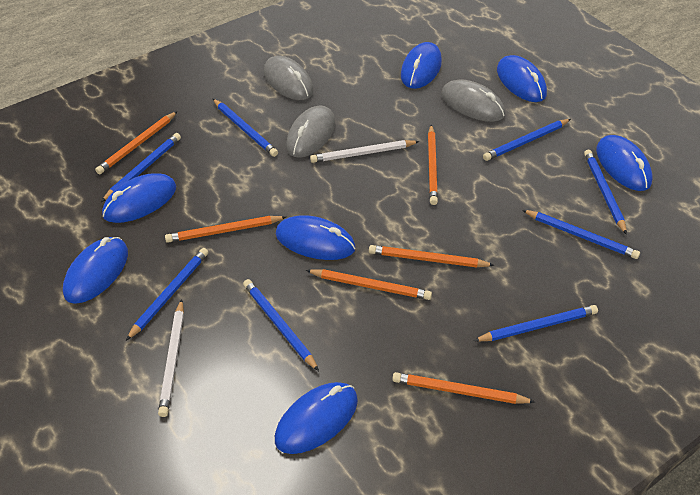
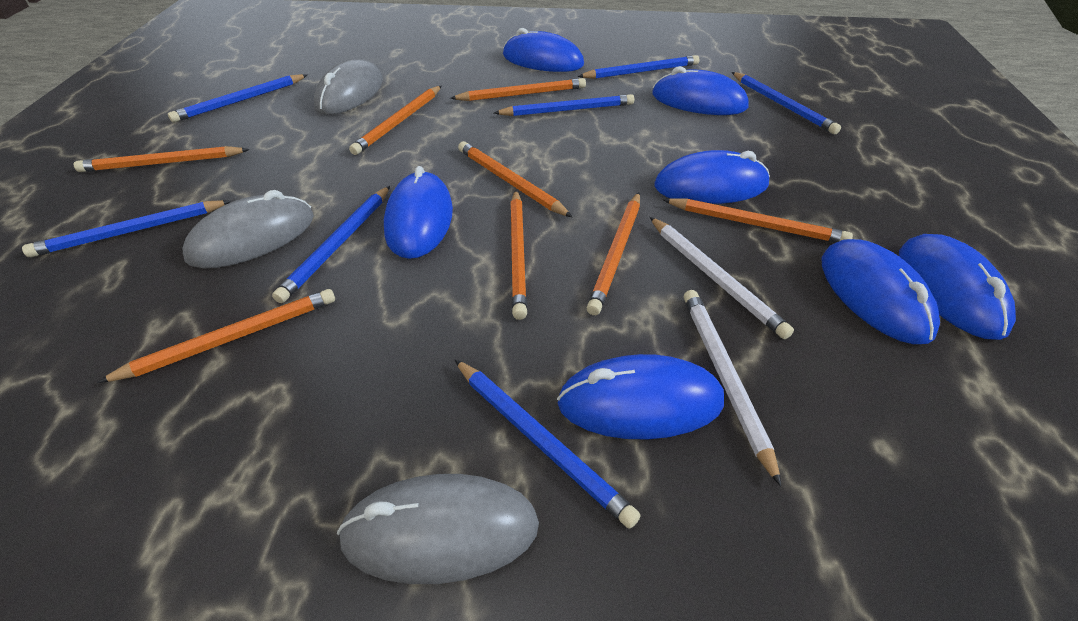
blue pencil: [101,133,181,202] [126,248,208,341] [213,99,278,157] [243,279,319,371] [473,305,598,341] [483,119,571,161] [522,210,640,259] [584,150,627,235] = 8 -> [22,200,231,257] [168,74,307,122] [272,186,390,303] [455,360,640,529] [494,94,634,116] [577,55,700,79] [732,72,841,134] = 7
orange pencil: [95,111,178,174] [165,216,286,243] [306,269,432,300] [369,245,495,267] [392,372,535,404] [428,125,438,205] = 6 -> [74,146,249,172] [97,289,335,383] [349,86,441,155] [450,78,586,101] [458,141,572,217] [510,190,527,320] [586,192,640,315] [663,198,853,243] = 8

